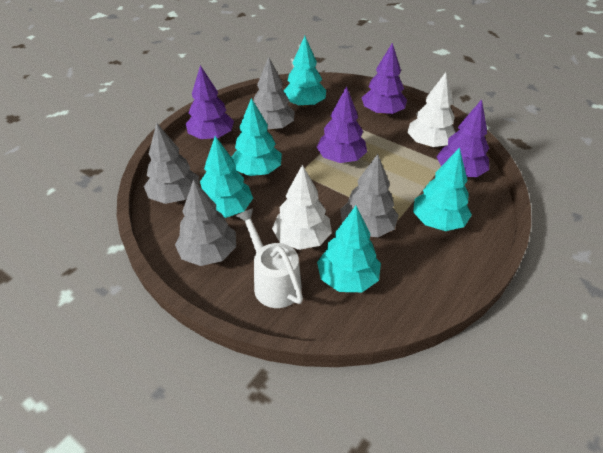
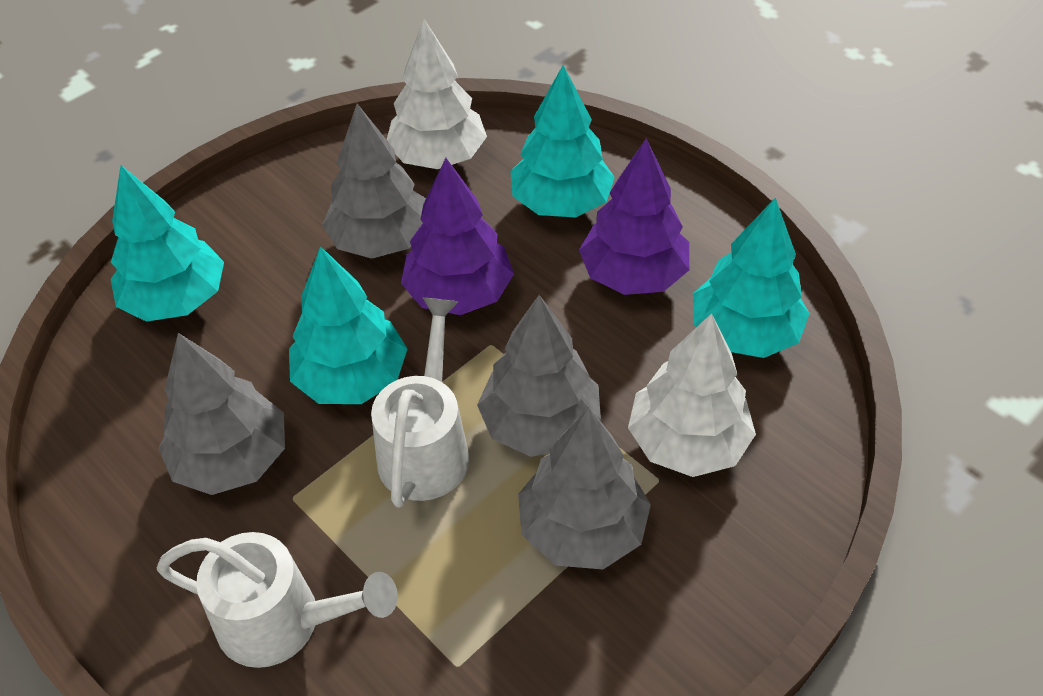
purple tree: [186,65,234,140] [316,86,367,163] [362,43,407,115] [436,100,489,177] = 4 -> [401,158,514,315] [579,138,689,295] = 2
turquoise tree: [200,136,253,218] [232,98,282,176] [283,36,326,107] [317,206,381,292] [413,148,472,231] = 5 -> [111,165,224,322] [289,246,407,404] [510,65,615,217] [693,197,810,358] = 4
white watering can: [236,208,303,308] = 1 -> [156,532,398,668] [371,297,469,508] = 2

